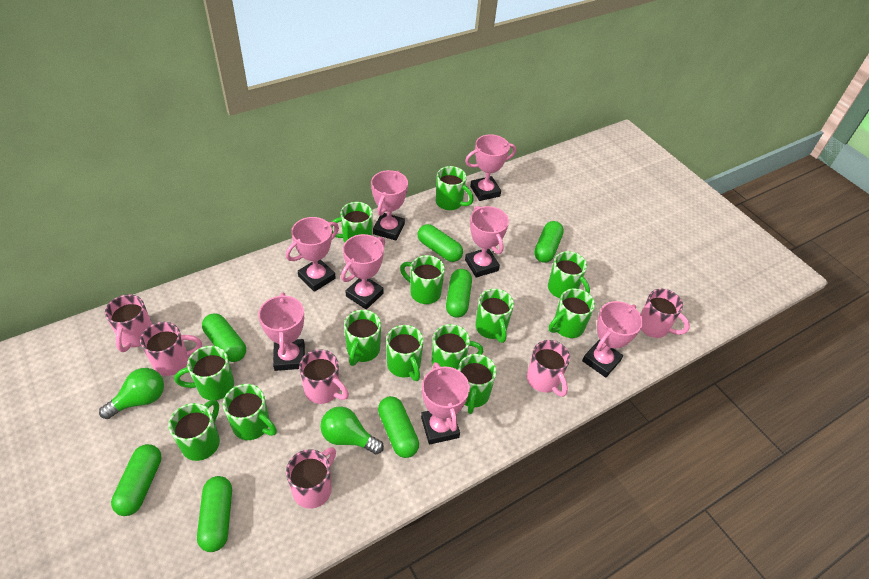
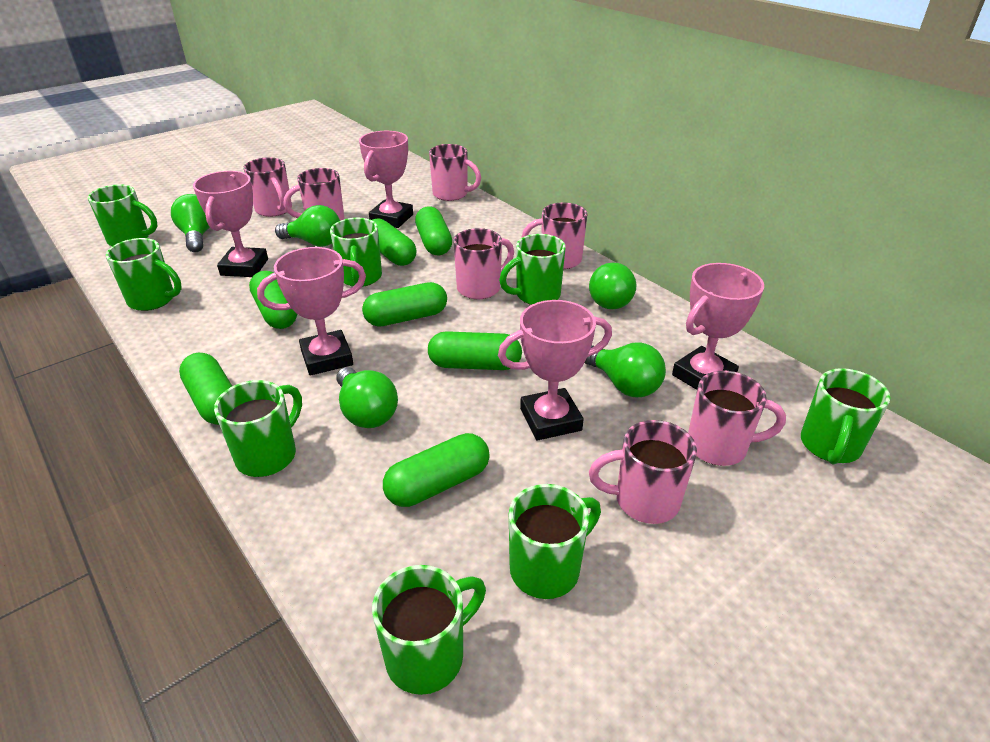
green light bulb: [99,368,164,419] [320,406,384,454] = 2 -> [171,194,210,252] [275,205,340,247] [336,367,398,428] [585,343,666,397] [589,263,636,309] = 5
green mug: [168,400,220,461] [174,346,234,400] [223,384,277,440] [331,202,373,243] [344,310,381,366] [386,325,424,381] [400,255,445,304] [432,324,484,370] [436,166,474,210] [458,354,496,414] [475,289,514,343] [548,251,590,298] [549,288,595,338] = 13 -> [88,184,157,246] [106,238,182,311] [214,380,302,477] [330,218,382,287] [372,565,486,695] [499,234,566,305] [509,484,601,599] [801,368,890,465] = 8
pink mug: [105,294,152,352] [140,322,202,376] [286,447,336,509] [299,349,349,404] [527,340,570,397] [641,289,690,338] = 6 -> [244,157,292,217] [284,168,344,221] [429,144,481,201] [454,228,514,299] [522,203,587,269] [589,420,697,524] [688,371,786,466] = 7
pink trophy: [258,293,305,371] [286,217,339,292] [341,234,385,309] [371,170,408,241] [421,362,470,445] [465,134,516,201] [465,206,509,278] [582,301,643,378] = 8 -> [193,171,268,277] [257,247,366,376] [359,131,413,228] [498,300,612,441] [672,263,764,390] = 5

